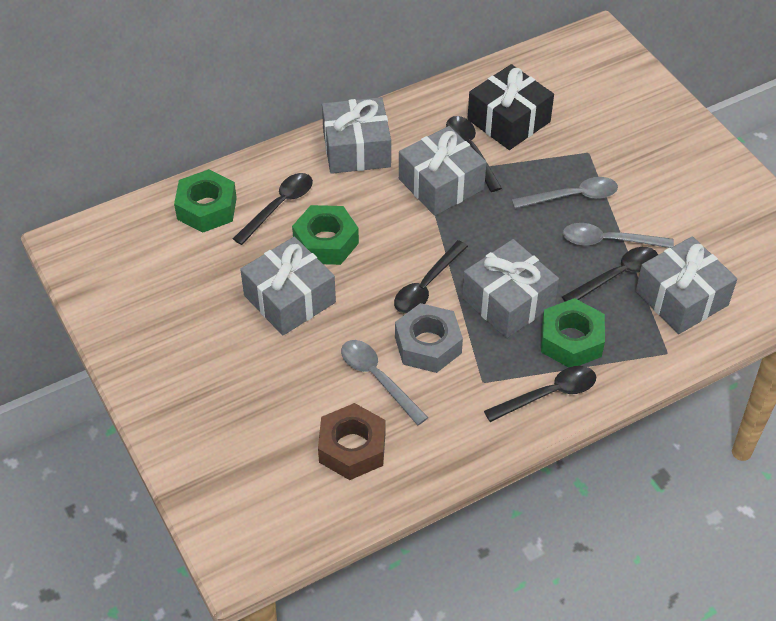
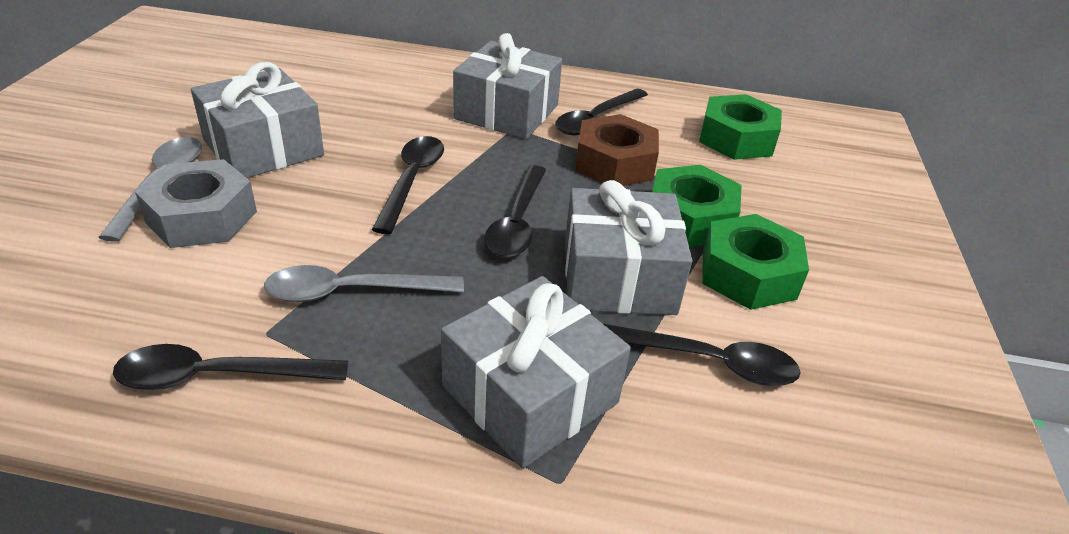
black gift: [468,64,554,150] = 1 -> none = 0
grey gift: [240,237,336,335] [322,97,391,174] [399,126,486,216] [462,239,559,338] [636,236,737,334] = 5 -> [191,62,324,178] [441,276,631,469] [453,33,562,139] [565,180,692,315] = 4
grey spoon: [341,340,428,425] [512,177,618,209] [563,223,674,248] = 3 -> [98,137,202,242] [264,265,464,302] = 2

